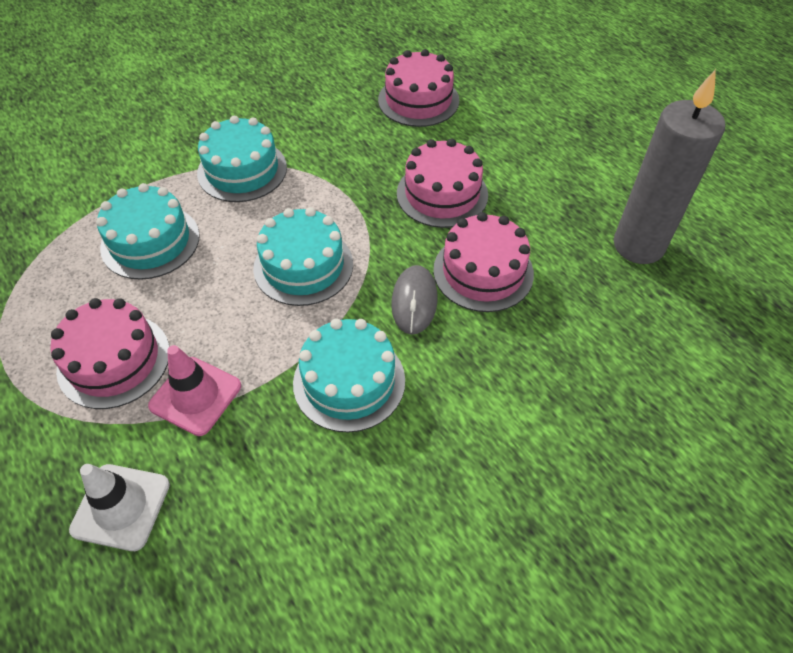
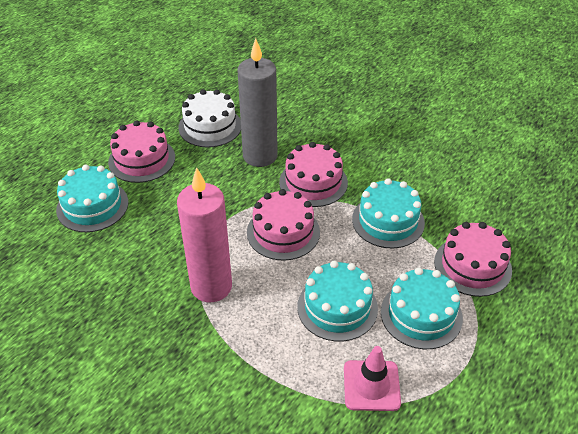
grey mouse: [391,265,438,335] = 1 -> none = 0
pink candle: none = 0 -> [177,167,232,302] = 1
white cake: none = 0 -> [178,89,241,147] = 1
white traffic cone: [69,464,170,551] = 1 -> none = 0

